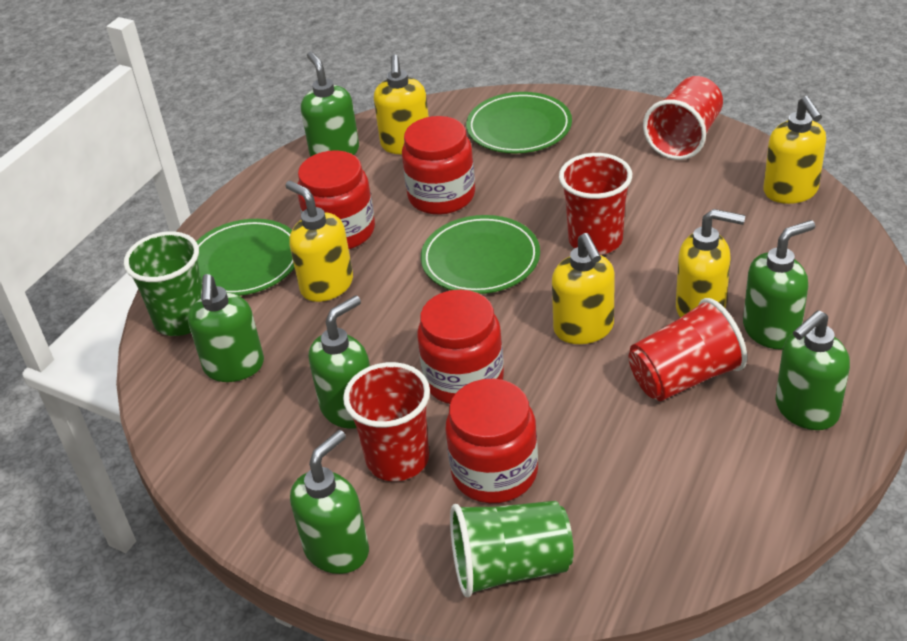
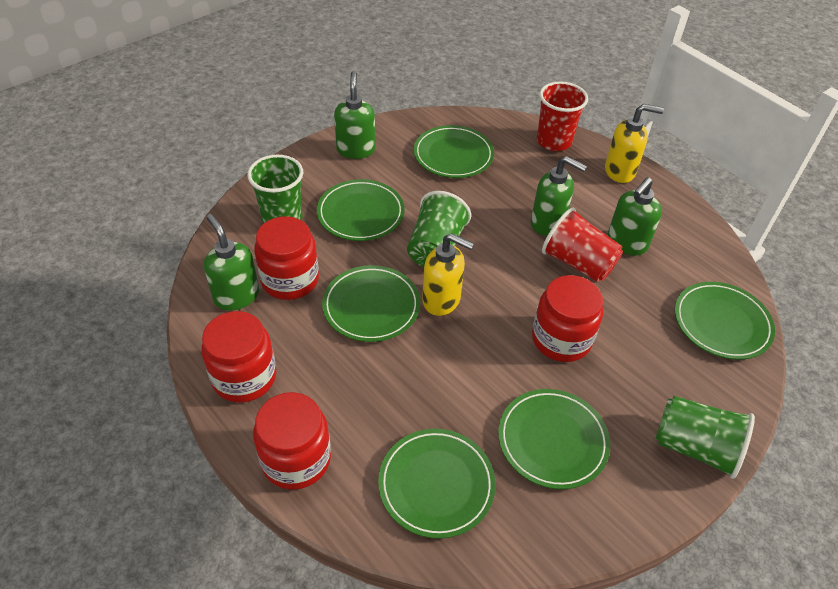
green cup: [124,231,202,336] [450,501,574,597] = 2 -> [247,155,303,224] [407,191,471,267] [656,396,755,479] = 3
green plate: [196,219,294,296] [421,215,540,294] [466,92,572,153] = 3 -> [317,179,405,241] [322,265,420,342] [378,429,496,539] [414,125,494,178] [498,389,610,489] [675,282,775,360] = 6
green soap dispenser: [188,274,264,382] [290,430,369,574] [301,52,359,157] [309,295,370,429] [743,220,815,349] [776,310,850,430] = 6 -> [204,214,259,311] [334,71,375,159] [531,156,587,236] [608,177,662,256] = 4
red cup: [343,362,430,481] [559,153,632,255] [629,298,747,401] [643,76,723,160] = 4 -> [537,81,588,151] [542,208,623,282] = 2
yellow soap dispenser: [286,181,353,302] [374,55,429,154] [552,233,615,344] [676,209,745,318] [764,96,826,204] = 5 -> [422,233,474,316] [605,104,664,183] = 2

